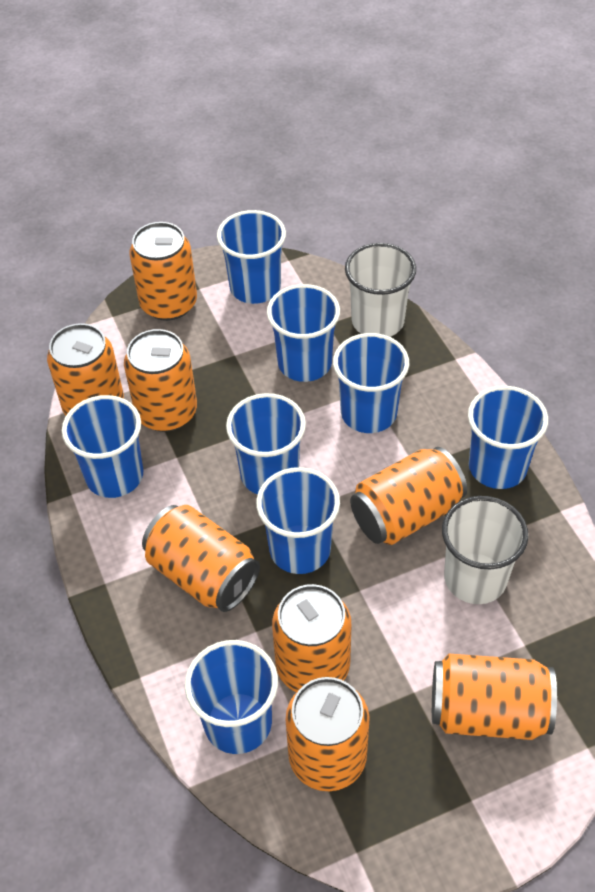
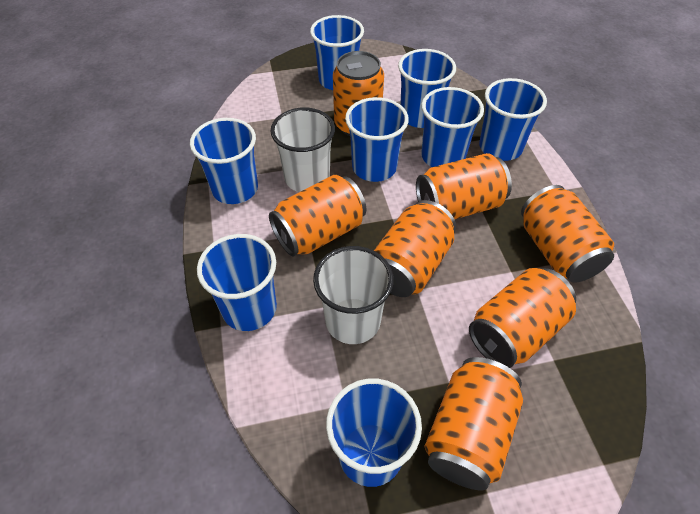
orange can: [47,323,124,416] [124,329,197,432] [129,222,197,321] [142,505,260,612] [272,584,351,692] [285,677,370,791] [350,447,467,545] [432,654,557,740] = 8 -> [269,175,366,257] [333,51,384,136] [374,200,456,297] [416,153,512,219] [424,357,523,491] [469,268,576,368] [521,185,614,283] = 7

